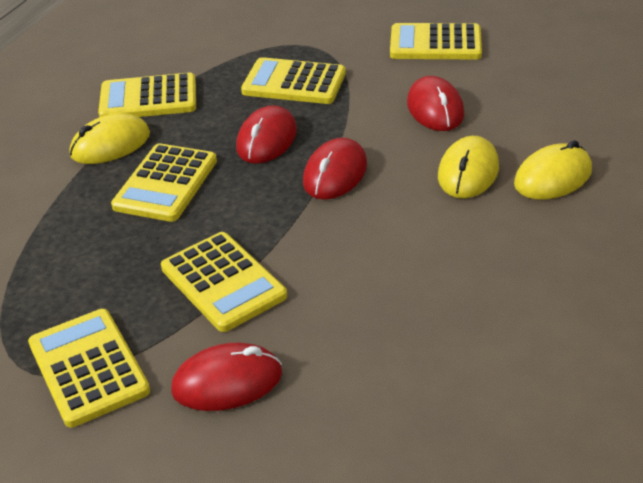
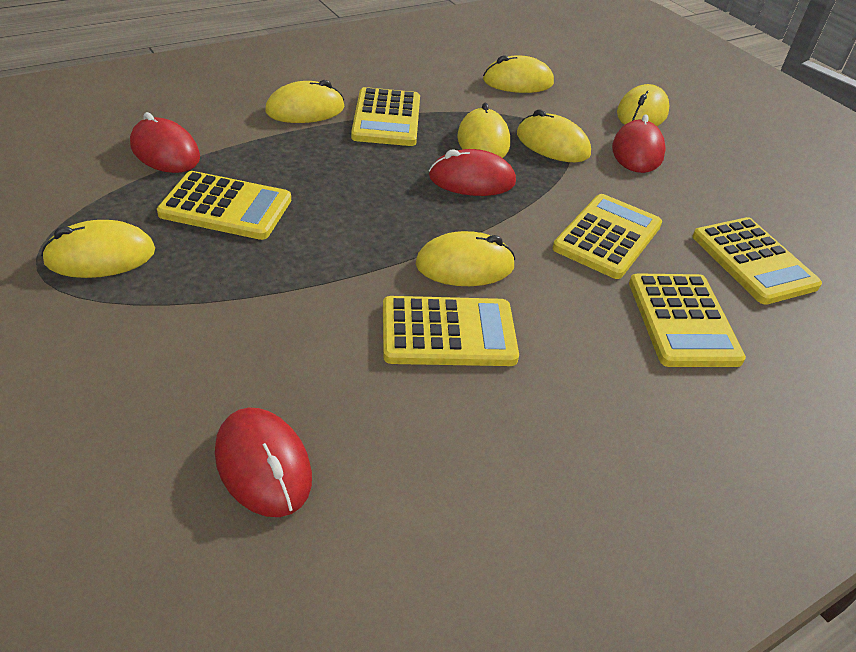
yellow mouse: [70,113,150,164] [438,136,499,198] [514,140,592,199] = 3 -> [41,220,155,278] [265,80,345,123] [415,231,515,286] [457,103,510,158] [483,55,554,93] [517,109,591,162] [617,84,669,126] = 7

